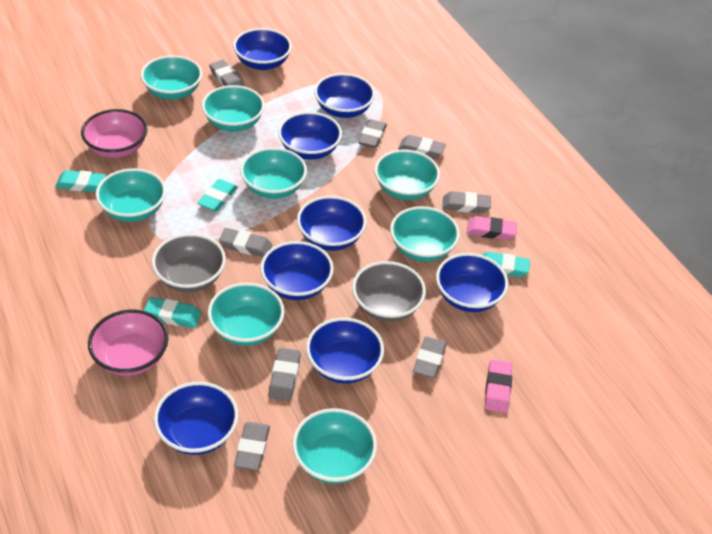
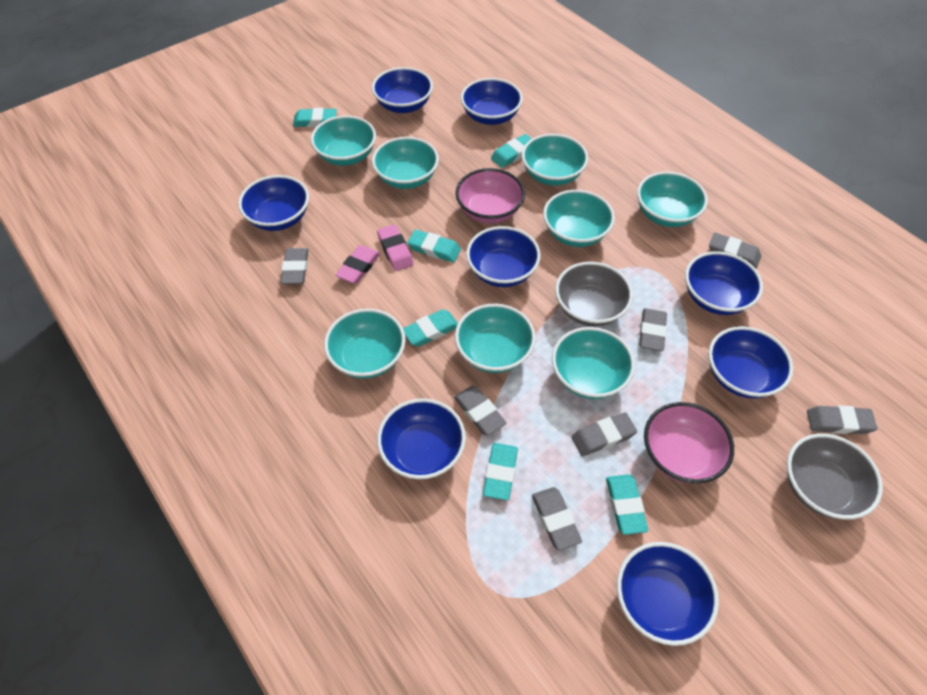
grey eraser: [209,60,245,87] [219,228,272,257] [234,422,270,470] [268,348,301,401] [358,119,387,148] [398,135,446,159] [413,336,447,378] [442,191,491,213] = 8 -> [281,248,309,284] [454,386,507,436] [532,487,582,551] [571,412,637,456] [639,308,667,351] [709,233,761,269] [807,406,877,434] = 7
turquoise eraser: [55,170,106,192] [144,297,201,328] [197,179,238,212] [482,252,530,277] = 4 -> [293,108,337,127] [403,309,458,346] [407,230,461,263] [483,443,518,500] [491,134,532,168] [606,474,648,535] = 6

